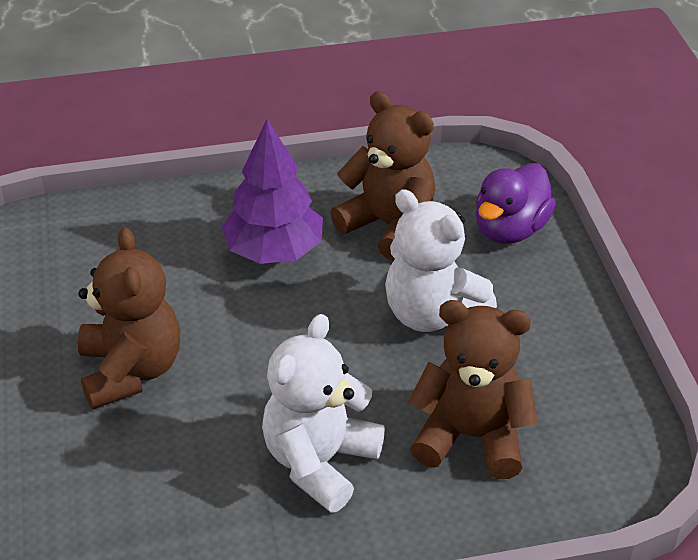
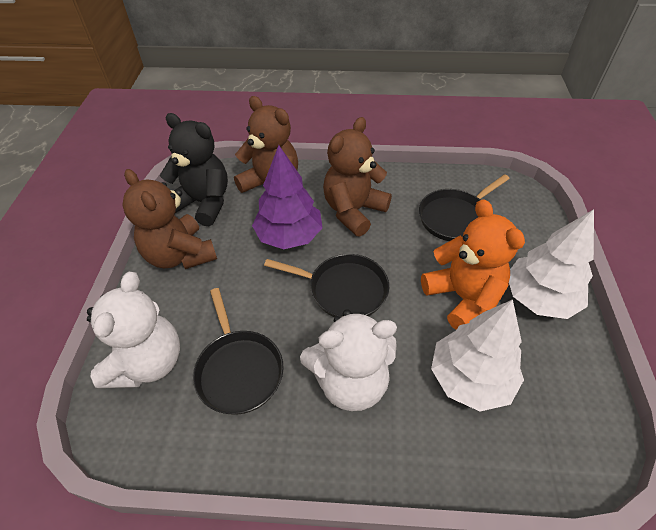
black pan: none = 0 -> [193,288,284,415] [264,254,389,318] [419,174,510,241] = 3
black teddy bear: none = 0 -> [160,113,228,226] = 1
orange teddy bear: none = 0 -> [421,199,525,330] = 1
purple duck: [475,163,556,244] = 1 -> none = 0
white tree: none = 0 -> [431,299,524,411] [509,209,594,319] = 2

